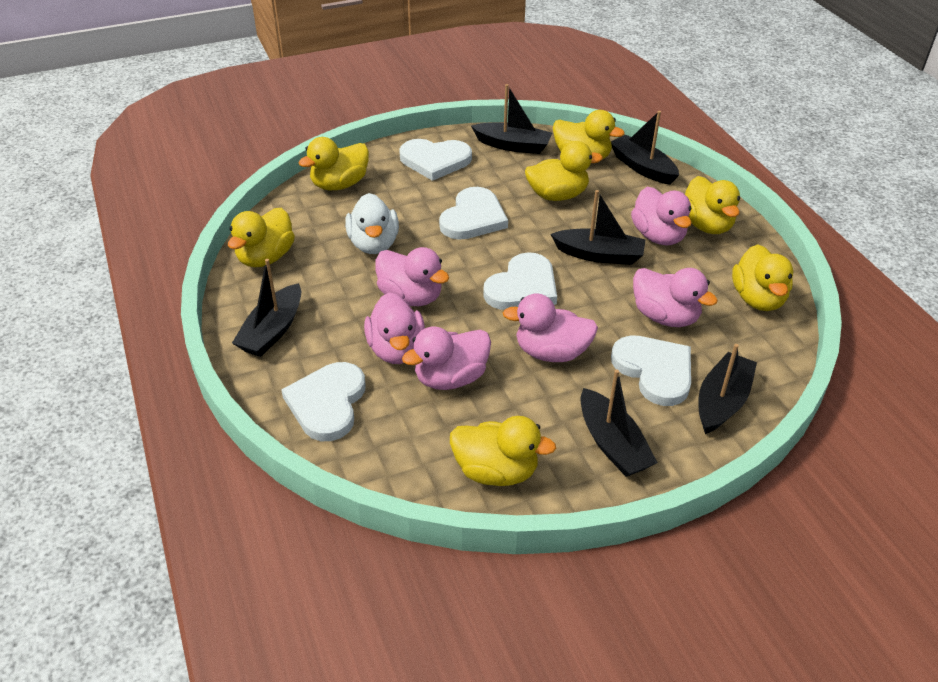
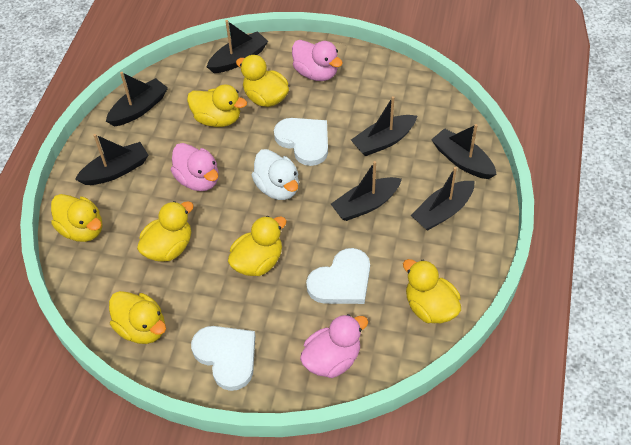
black boat: [232,259,301,357] [471,84,552,154] [551,190,646,265] [580,370,658,477] [611,111,679,185] [698,344,757,434] = 6 -> [75,134,148,185] [106,72,168,127] [207,20,268,73] [331,161,402,221] [351,96,417,156] [411,167,475,231] [431,124,497,179] = 7
pink duck: [364,292,425,364] [375,247,449,306] [402,326,491,390] [503,293,598,362] [631,187,692,245] [633,268,718,327] = 6 -> [171,143,219,191] [292,40,343,81] [300,314,368,378] = 3
white heart: [281,362,366,441] [399,139,472,181] [439,187,508,240] [483,252,557,310] [611,336,691,406] = 5 -> [191,326,255,391] [274,118,328,166] [306,248,370,304] = 3

